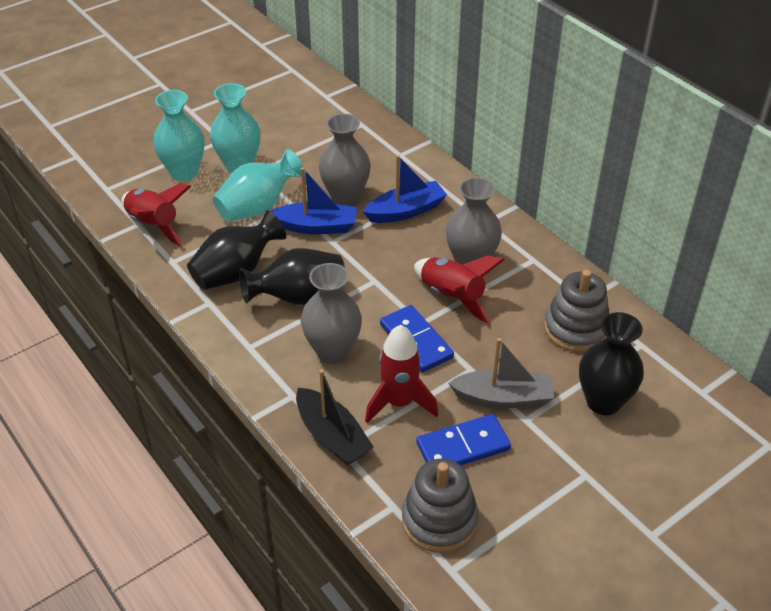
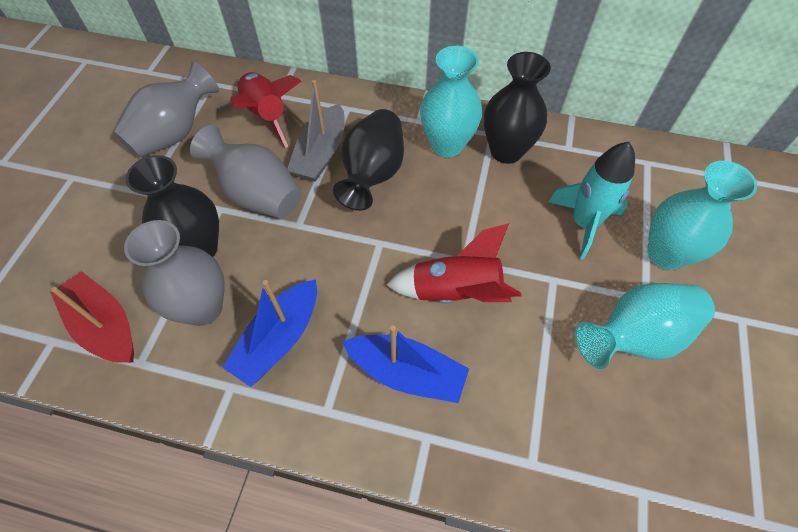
black boat: [296,369,374,465] = 1 -> none = 0
blue domino: [380,305,454,372] [416,414,511,465] = 2 -> none = 0
grey stacking toy: [402,459,478,553] [544,270,609,352] = 2 -> none = 0
red boat: none = 0 -> [50,272,134,363] = 1
red rocket: [122,184,191,247] [365,325,438,423] [414,255,504,324] = 3 -> [230,72,301,148] [387,223,521,303] = 2
turquoise rocket: none = 0 -> [548,142,635,260] = 1

